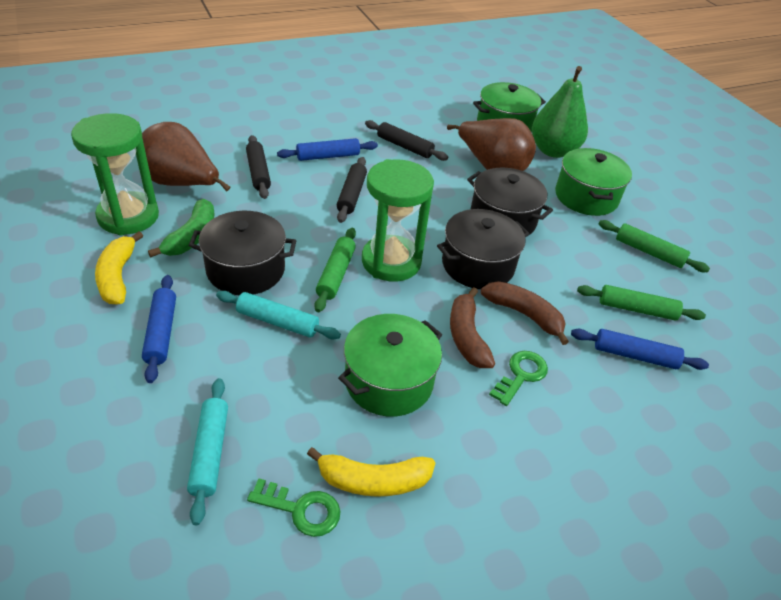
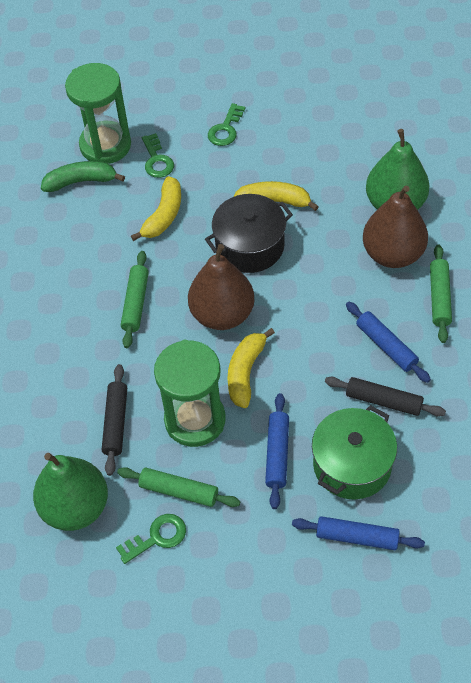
black pot: [188,211,296,295] [437,209,530,289] [467,168,553,236] = 3 -> [205,194,293,273] = 1
black rolling pin: [246,135,271,199] [337,157,367,223] [365,120,448,161] = 3 -> [102,364,127,476] [325,377,446,417] = 2
brown banana: [450,287,495,368] [481,281,569,345] = 2 -> none = 0
green key: [247,478,341,537] [489,351,548,406] = 2 -> [116,514,186,564] [142,133,174,178] [208,103,246,146] = 3
green pear: [532,66,588,158] = 1 -> [33,453,108,531] [366,129,429,210] = 2
green pot: [338,314,442,417] [473,82,546,132] [555,148,632,216] = 3 -> [312,405,397,500] = 1
turquoise rolling pin: [187,378,228,525] [216,291,341,339] = 2 -> none = 0
yellow banana: [95,231,143,304] [307,447,435,497] = 2 -> [131,176,181,241] [228,328,275,408] [234,181,319,211] = 3

